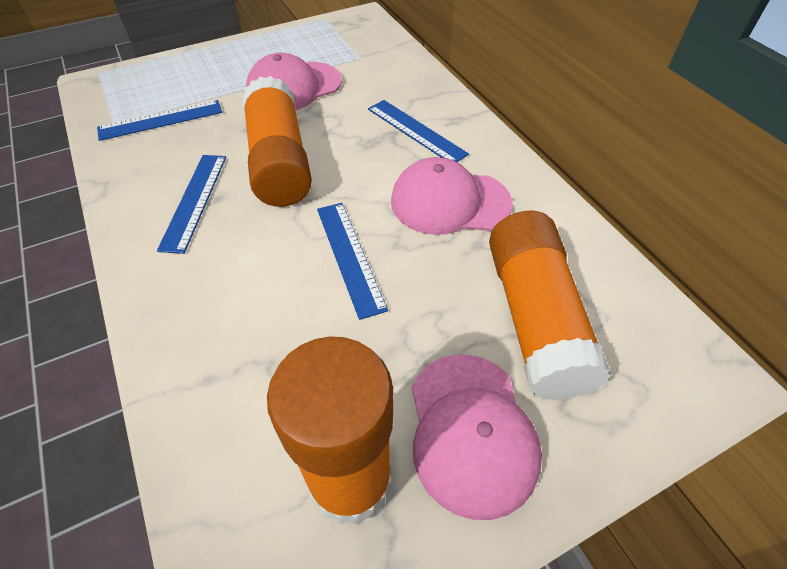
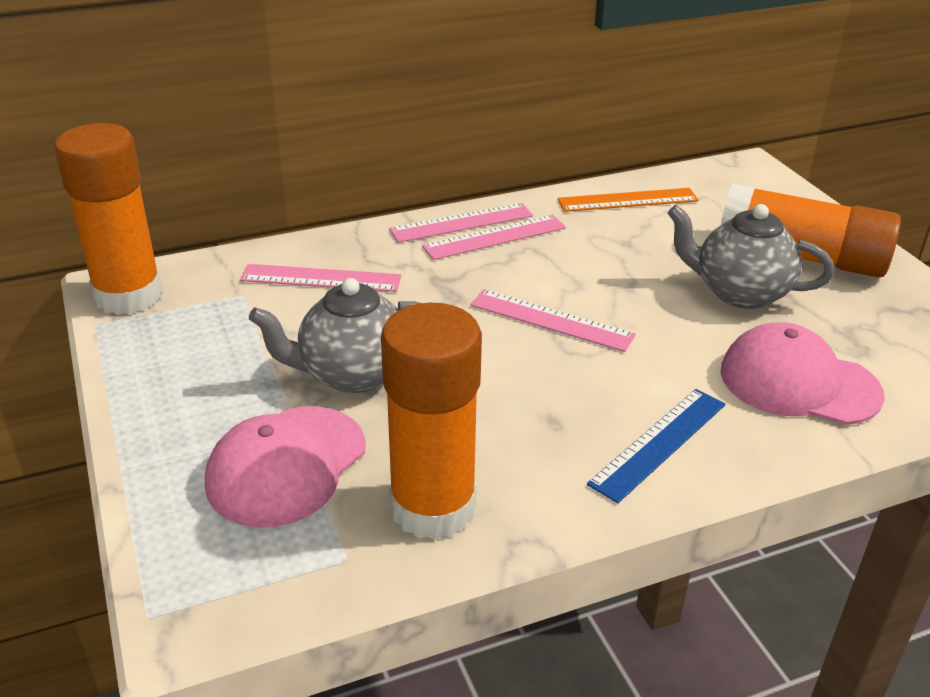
blue ruler: [97,100,222,141] [157,155,226,254] [317,203,388,320] [368,100,469,162] = 4 -> [587,389,726,503] = 1
grey teapot: none = 0 -> [249,278,420,393] [668,204,834,309] = 2
orange ruler: none = 0 -> [558,188,699,212] = 1
pink cap: [246,53,342,110] [391,157,513,235] [412,355,542,520] = 3 -> [205,406,366,528] [721,322,885,425] = 2
pink ruler: none = 0 -> [240,264,401,292] [389,203,533,243] [422,215,566,260] [470,289,636,352] = 4

